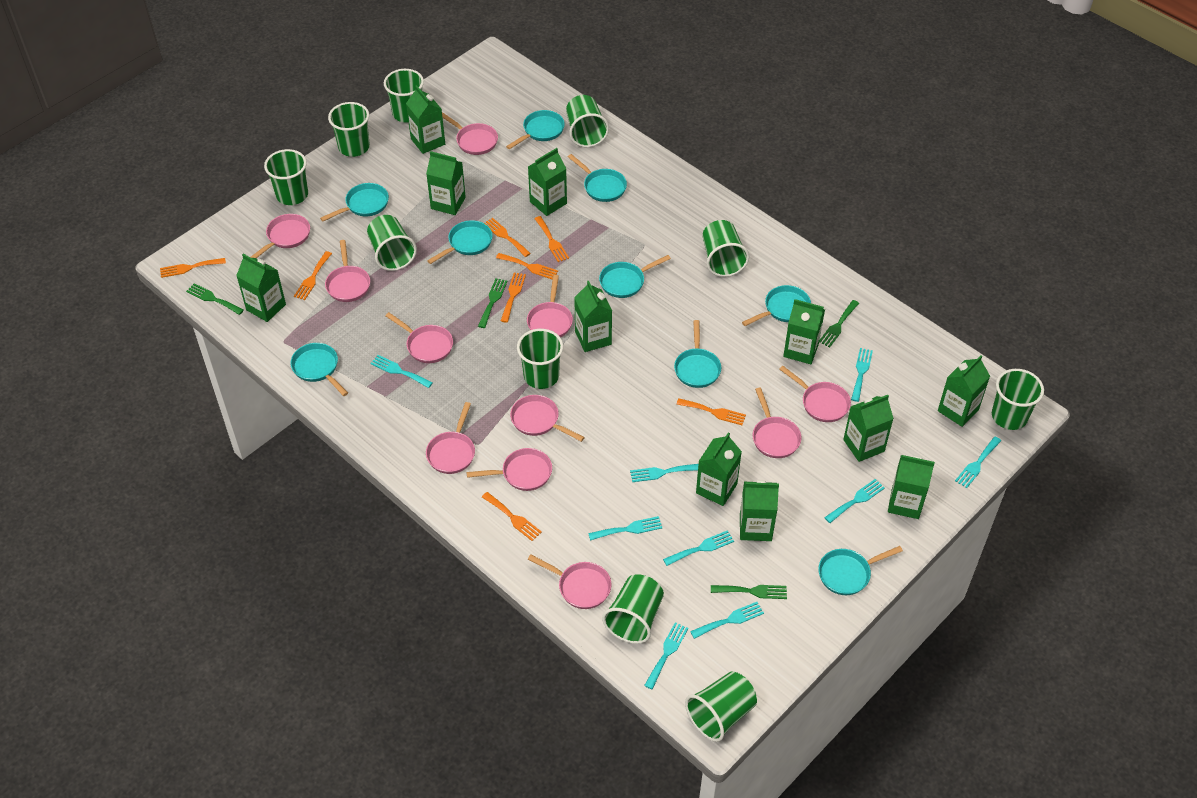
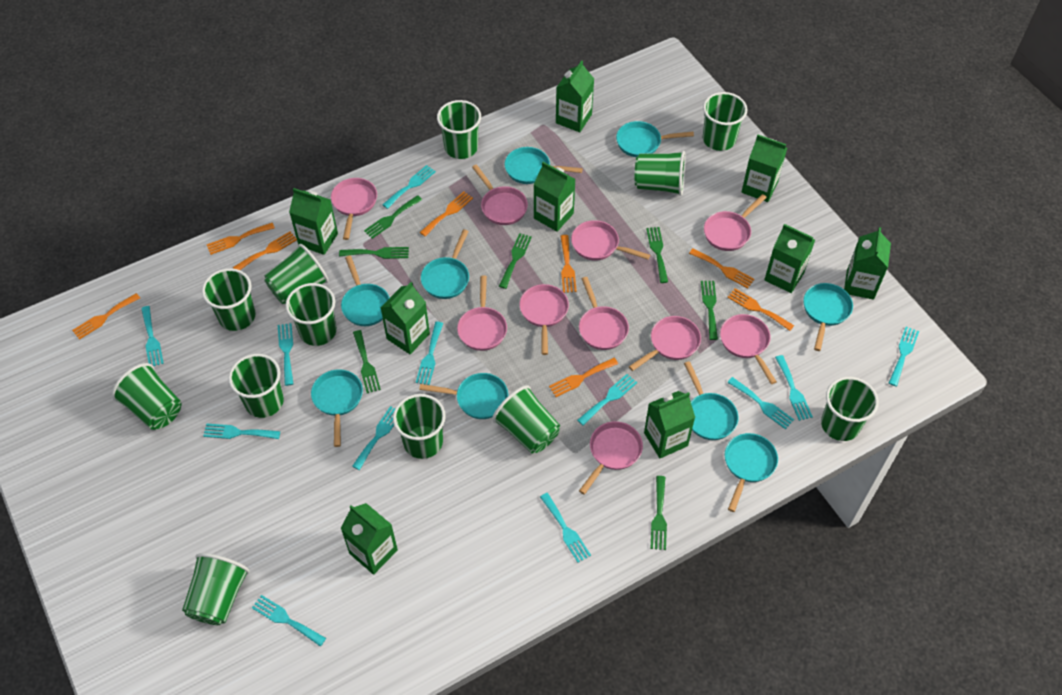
green carton: [236,254,286,322] [406,85,445,154] [426,151,466,215] [528,148,567,216] [574,281,612,352] [696,433,742,506] [740,480,779,541] [783,299,825,364] [843,395,894,462] [888,455,935,519] [938,355,990,427] = 11 -> [289,188,338,255] [341,503,398,575] [380,282,430,354] [534,162,576,231] [556,60,594,132] [644,391,695,458] [741,135,787,202] [764,224,815,293] [844,227,891,300] = 9
green cup: [264,149,308,205] [328,102,370,157] [367,215,417,271] [384,69,424,123] [517,329,563,389] [566,95,609,148] [602,574,664,644] [685,671,757,742] [702,220,749,277] [992,369,1044,430] = 10 -> [112,363,182,430] [182,553,250,625] [202,268,256,331] [228,354,284,418] [264,244,329,305] [285,283,337,346] [393,394,446,459] [437,100,481,159] [492,385,560,454] [634,150,685,196] [703,92,747,151] [821,377,879,441] = 12
green fork: [186,283,244,315] [478,278,508,328] [711,585,787,599] [819,300,859,348] = 4 -> [339,247,409,259] [353,330,381,393] [364,195,422,239] [499,233,532,289] [646,227,668,283] [650,476,667,550] [701,281,718,340] = 7
pink pan: [251,214,310,258] [325,240,370,302] [385,312,453,363] [426,402,475,474] [442,112,498,155] [466,448,552,491] [510,395,585,442] [527,275,573,337] [528,554,612,609] [753,388,802,458] [779,366,851,422] = 11 -> [331,178,377,240] [457,275,507,351] [472,164,528,225] [519,284,569,355] [571,220,650,261] [579,277,629,350] [579,421,643,495] [629,316,701,371] [704,194,767,251] [720,314,777,384] = 10
turquoise fork: [370,355,433,388] [588,516,662,541] [630,464,699,482] [644,622,688,689] [663,530,734,566] [690,602,764,639] [824,479,885,523] [851,348,873,402] [955,436,1001,488] = 9 -> [141,306,164,366] [203,423,280,439] [252,595,326,647] [278,323,293,386] [352,406,395,470] [382,165,436,209] [416,322,443,385] [540,493,591,563] [577,374,637,426] [727,377,794,429] [775,355,813,421] [889,327,919,386] = 12

